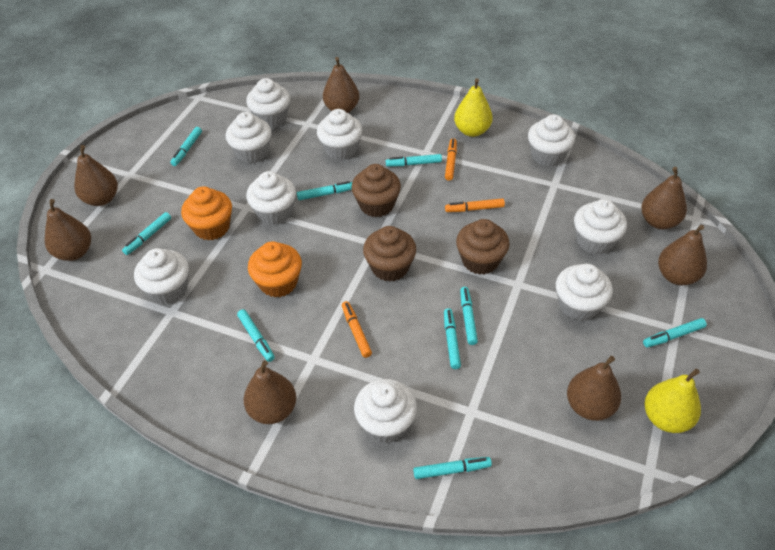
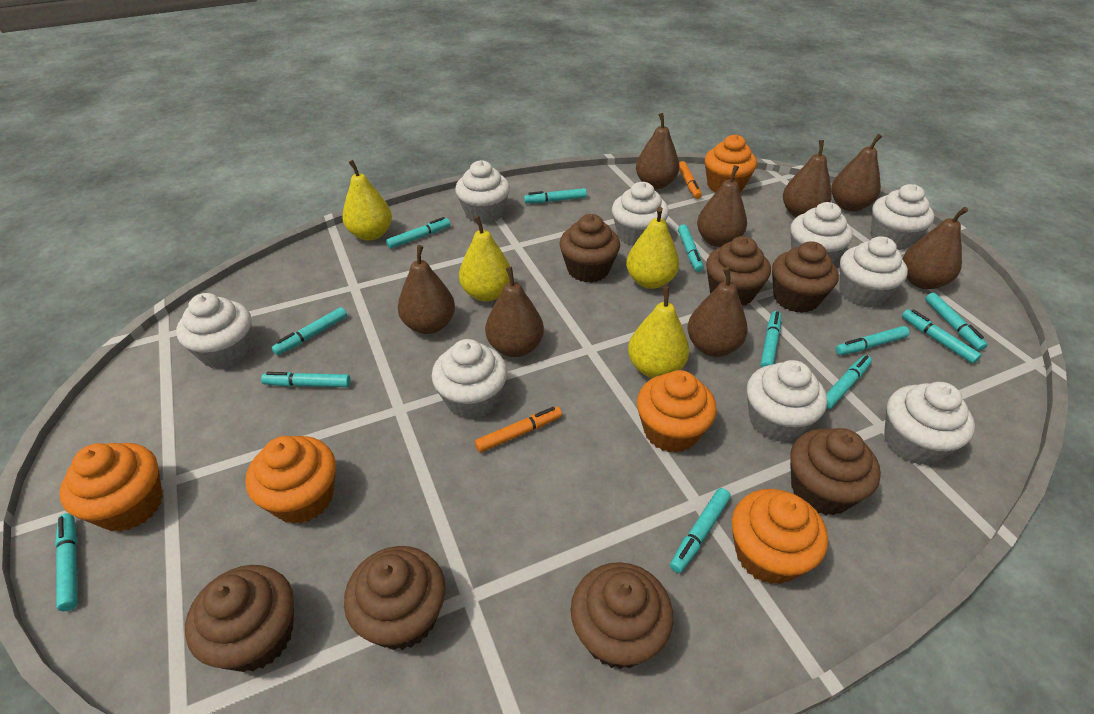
brown cupcake: [351,164,401,217] [363,226,416,282] [456,219,510,275] = 3 -> [185,565,294,672] [344,546,446,650] [559,214,620,283] [571,562,673,669] [706,236,771,306] [772,241,839,313] [790,428,881,515] = 7
brown pear: [45,199,91,261] [74,145,118,206] [244,360,296,424] [323,57,359,113] [567,356,621,421] [641,167,687,229] [658,225,707,285] = 7 -> [398,245,455,334] [485,267,544,357] [636,113,680,189] [687,267,748,357] [697,165,747,247] [783,140,832,217] [831,134,882,211] [903,207,968,289] = 8
orange cupcake: [181,186,232,240] [248,241,302,297] = 2 -> [59,443,163,532] [245,436,336,524] [637,370,717,453] [705,134,757,192] [732,489,828,584] = 5
orange marker: [342,301,372,358] [445,138,457,181] [445,198,505,212] = 3 -> [475,406,562,452] [679,161,702,199] = 2
turquoise marker: [122,212,171,255] [170,127,202,166] [237,309,275,362] [297,181,352,200] [386,154,442,167] [413,457,492,479] [444,308,461,369] [460,287,478,345] [643,318,707,348] = 9 -> [55,513,78,611] [261,372,351,387] [272,307,347,355] [386,217,450,249] [524,188,587,203] [670,488,731,573] [678,224,704,272] [760,311,781,368] [826,355,872,409] [835,326,909,355] [902,309,981,364] [925,293,987,351] = 12
yellow pear: [454,78,493,137] [644,369,701,433] = 2 -> [342,160,392,241] [459,216,510,301] [626,207,679,289] [628,286,689,378] = 4

